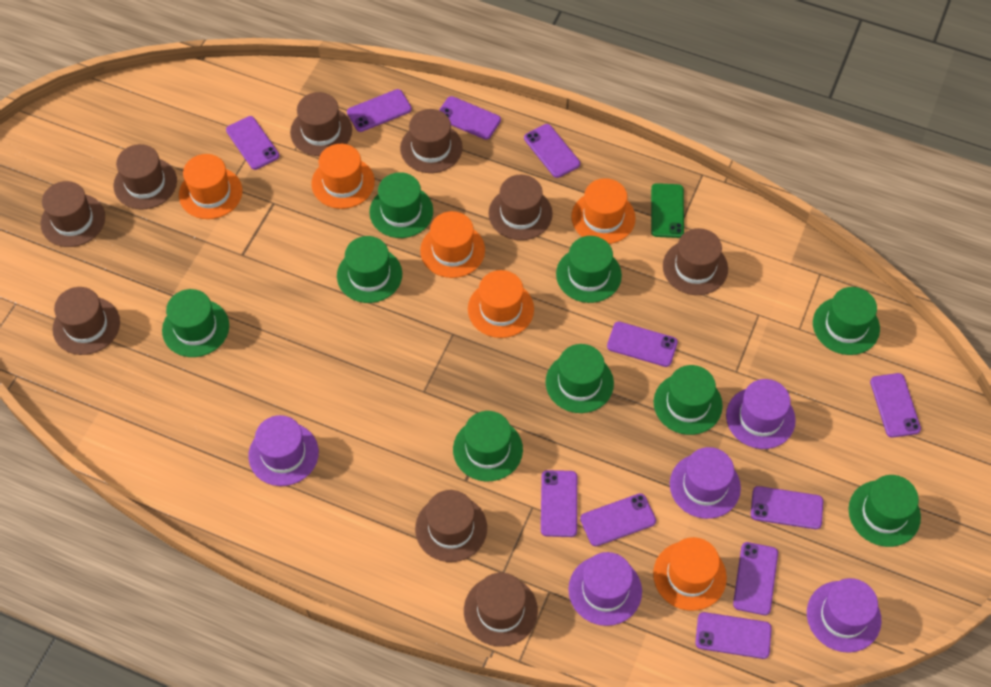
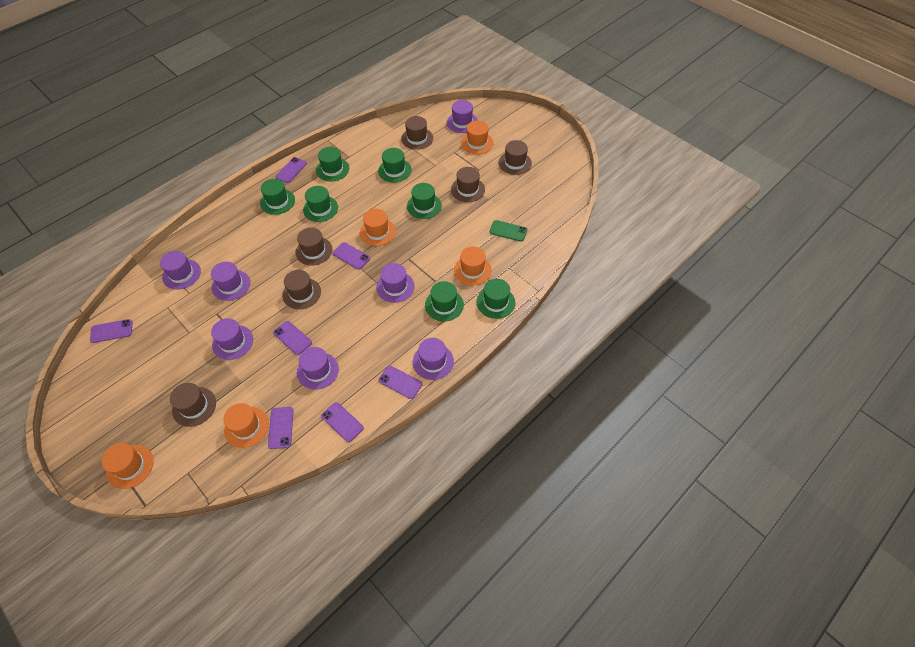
brown hat: [40,181,105,247] [53,287,120,355] [113,144,177,209] [290,92,352,156] [400,109,463,173] [415,490,487,562] [464,573,538,647] [489,175,553,240] [663,228,728,295] = 9 -> [170,383,216,427] [282,270,321,309] [296,228,332,266] [401,116,433,150] [451,167,485,202] [499,140,532,175] = 6
green hat: [162,289,229,357] [337,236,402,303] [369,172,433,238] [453,411,523,481] [546,344,614,413] [556,236,622,303] [654,365,723,435] [813,287,880,355] [848,475,921,547] = 9 -> [260,179,295,215] [303,186,338,222] [316,147,349,181] [378,148,412,183] [407,183,442,219] [425,281,464,321] [477,279,515,319] = 7
orange hat: [179,154,242,219] [311,144,375,209] [420,211,485,278] [468,270,534,338] [571,178,636,244] [653,537,727,611] = 6 -> [102,443,154,489] [224,403,269,448] [360,209,396,246] [454,246,492,285] [461,121,493,154] = 5
purple hat: [248,415,319,486] [568,552,642,626] [670,447,741,519] [726,379,796,449] [807,578,881,653] = 5 -> [160,251,201,289] [211,262,250,301] [211,318,253,360] [297,347,339,390] [376,263,415,303] [413,338,454,380] [447,100,478,133] = 7
purple phone: [226,116,280,170] [347,89,412,132] [439,96,501,140] [524,124,580,178] [541,470,577,537] [580,493,656,546] [607,321,678,367] [695,612,772,659] [733,542,778,615] [751,486,823,529] [870,373,921,438] = 11 -> [90,319,133,343] [268,407,294,449] [273,321,312,355] [276,157,307,183] [321,402,364,442] [333,242,370,270] [378,366,422,399] = 7

